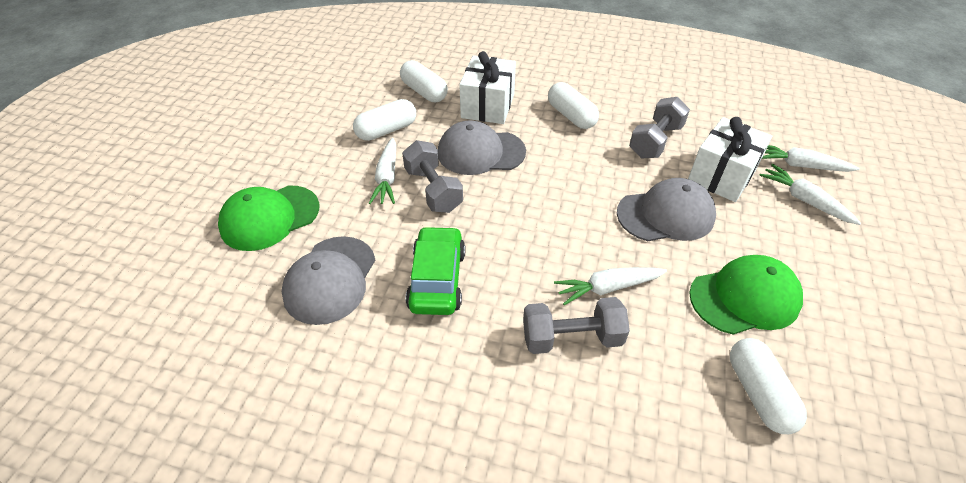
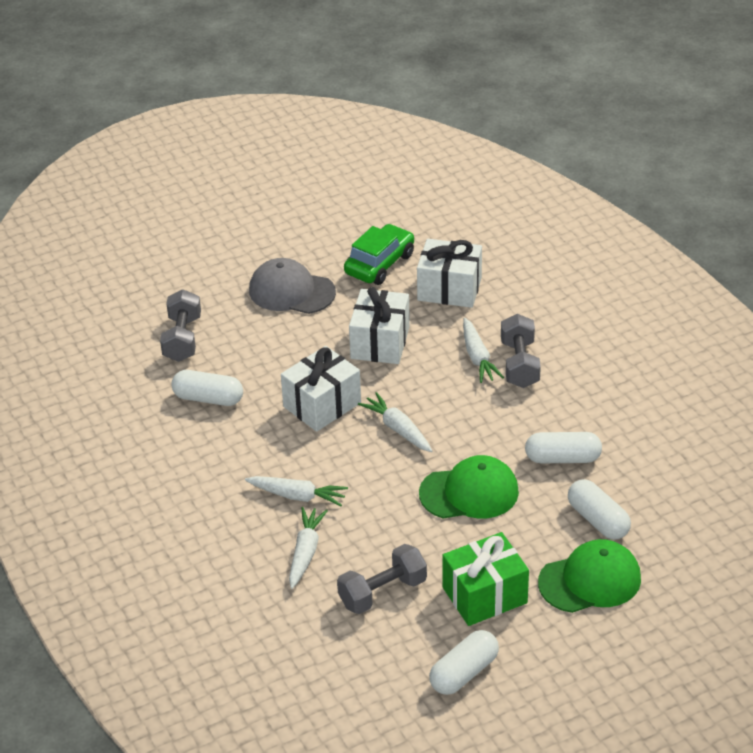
green gift: none = 0 -> [442,532,529,626] = 1
grey cap: [282,236,375,325] [438,120,526,175] [617,178,716,241] = 3 -> [249,258,336,314] = 1
white gift: [459,51,516,124] [688,117,772,202] = 2 -> [281,346,361,432] [349,287,410,364] [417,239,482,308] = 3

